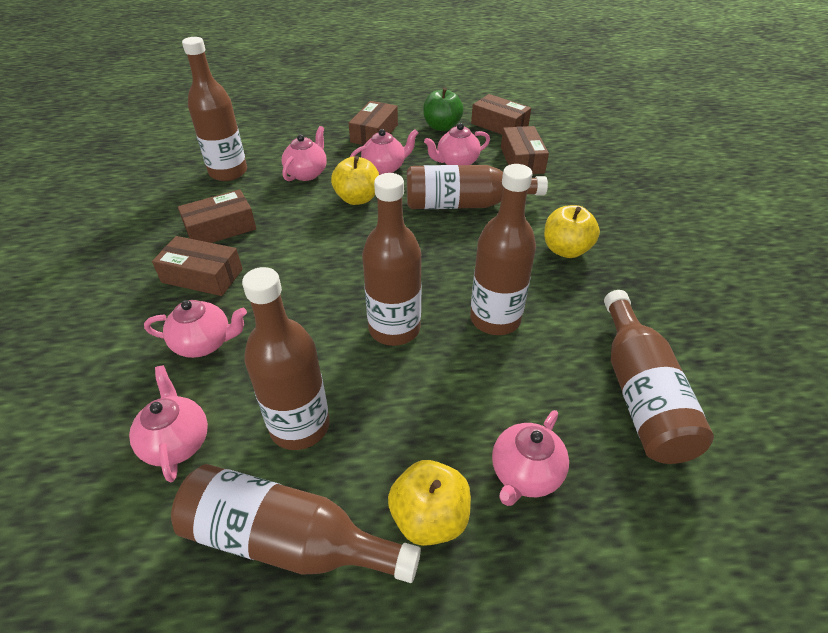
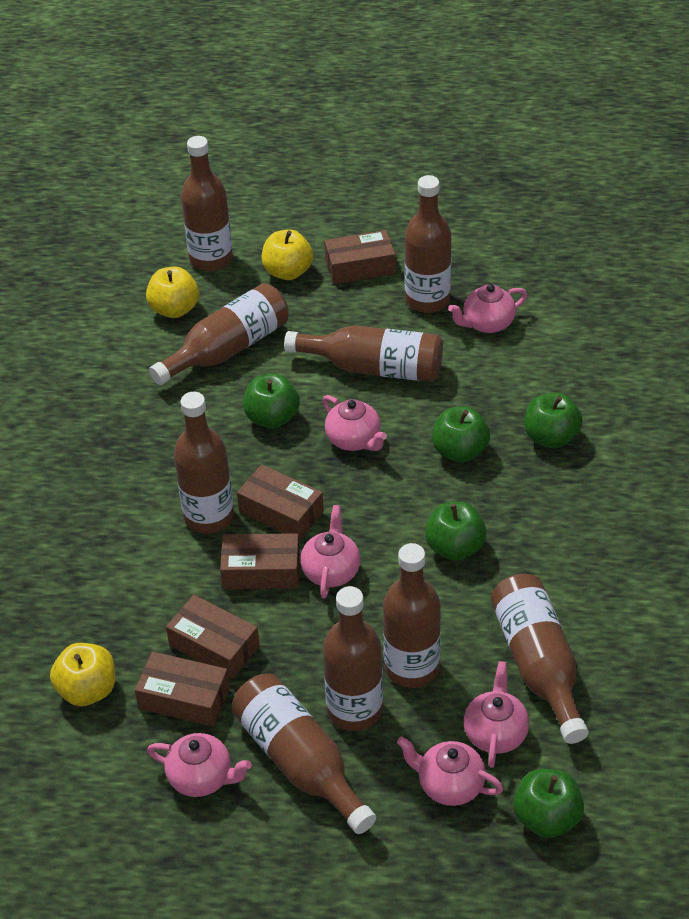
brown bottle: [171,464,421,583] [182,37,247,181] [242,267,330,450] [362,173,422,346] [407,165,548,209] [470,164,536,335] [604,290,714,464] = 7 -> [149,283,289,385] [174,392,234,534] [181,136,233,271] [231,674,376,834] [284,325,443,382] [323,586,383,731] [383,543,441,688] [405,175,451,313] [491,574,589,744] = 9
green apple: [423,87,464,131] = 1 -> [243,374,300,428] [425,502,487,561] [432,406,490,463] [513,769,584,838] [525,392,583,448] = 5

